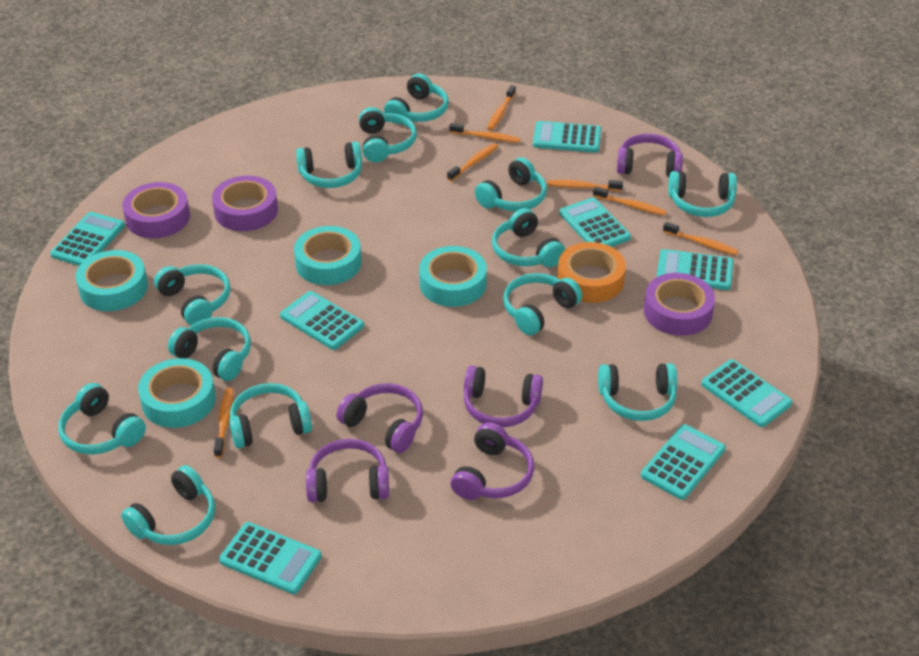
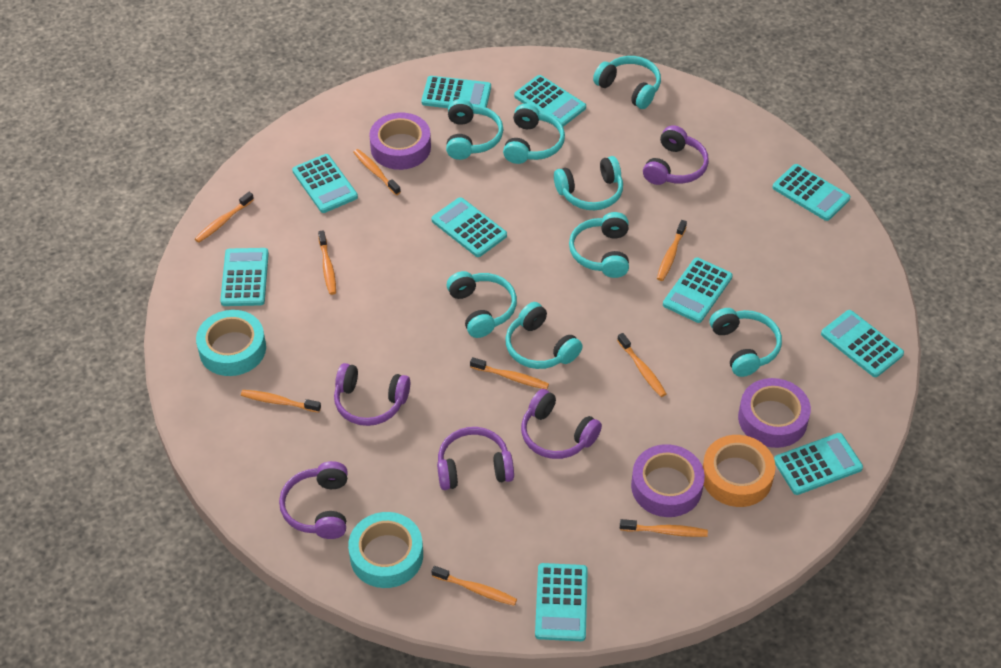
orange toothbrush: [214,388,233,458] [447,143,498,181] [450,123,520,143] [487,85,516,130] [547,180,623,191] [593,186,667,216] [663,222,739,255] = 7 -> [195,192,254,243] [241,390,321,413] [318,230,336,295] [353,149,401,195] [431,566,517,606] [470,357,549,390] [617,333,666,397] [620,519,708,537] [657,220,687,281] = 9
turquoise calculator: [50,212,125,266] [219,522,322,594] [280,291,364,350] [533,121,601,153] [559,197,631,247] [641,424,726,500] [656,249,733,290] [701,359,792,427] = 8 -> [220,248,269,306] [292,154,358,213] [421,76,491,108] [432,197,507,257] [514,75,586,127] [535,563,588,641] [663,257,733,323] [772,164,850,221] [774,433,863,495] [821,310,904,377] = 10
turquoise headphones: [58,383,146,455] [121,465,215,545] [154,264,230,326] [168,317,251,381] [229,383,312,448] [296,142,362,188] [359,107,417,162] [384,73,449,124] [475,157,547,211] [492,208,565,267] [503,273,582,335] [598,363,677,421] [668,171,737,217] = 13 -> [446,99,503,160] [447,271,517,338] [503,104,565,164] [505,302,583,369] [554,156,623,210] [569,212,629,278] [593,56,661,109] [710,308,782,377] = 8
turquoise tape: [76,250,148,311] [138,358,216,428] [294,226,362,285] [419,246,487,307] = 4 -> [196,310,266,376] [348,512,423,588] = 2

